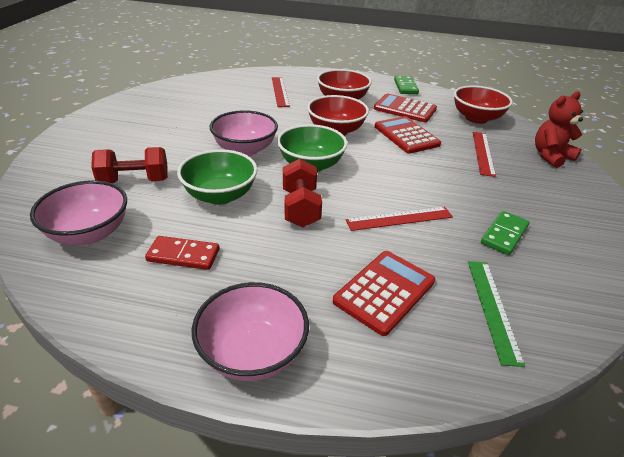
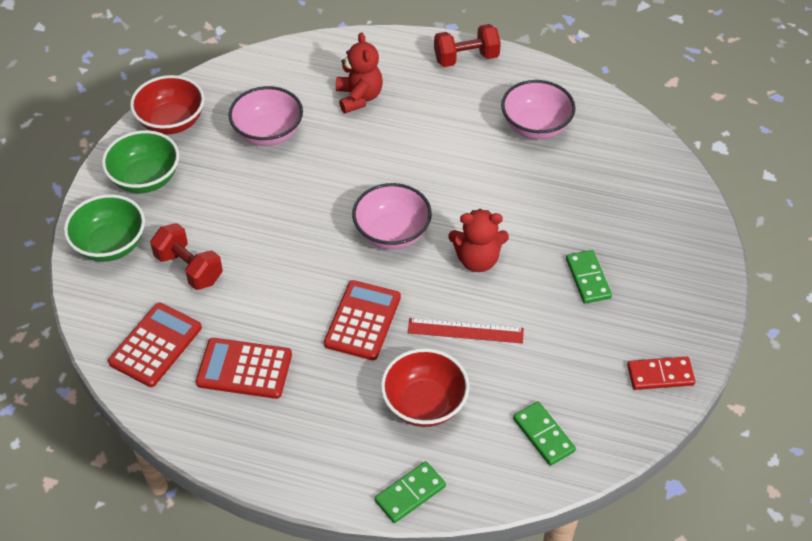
green domino: [394,76,419,94] [481,211,529,255] = 2 -> [374,461,446,523] [513,401,576,466] [566,250,612,304] = 3
green ruler: [468,261,525,367] = 1 -> none = 0
red bowl: [307,95,369,136] [317,69,372,100] [454,85,513,124] = 3 -> [130,75,205,135] [381,348,469,427] = 2
red ruler: [272,77,290,107] [346,207,453,231] [473,132,496,177] = 3 -> [408,318,524,343] = 1
red teddy bear: [535,91,583,168] = 1 -> [336,32,383,114] [448,209,509,272] = 2

